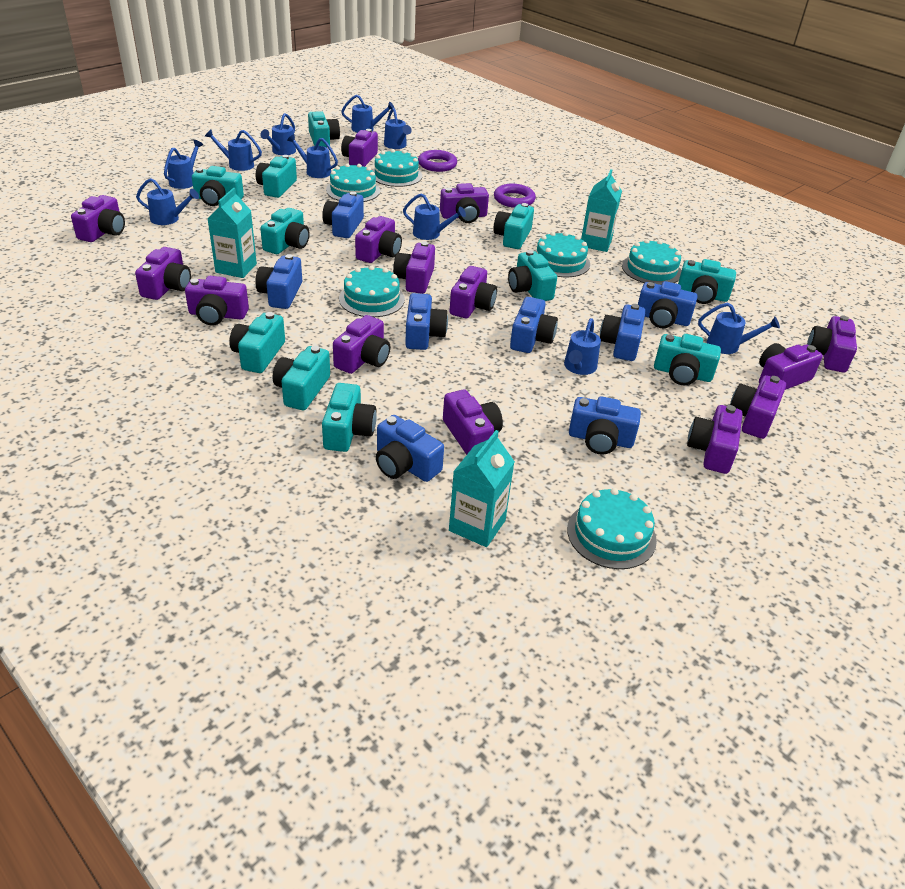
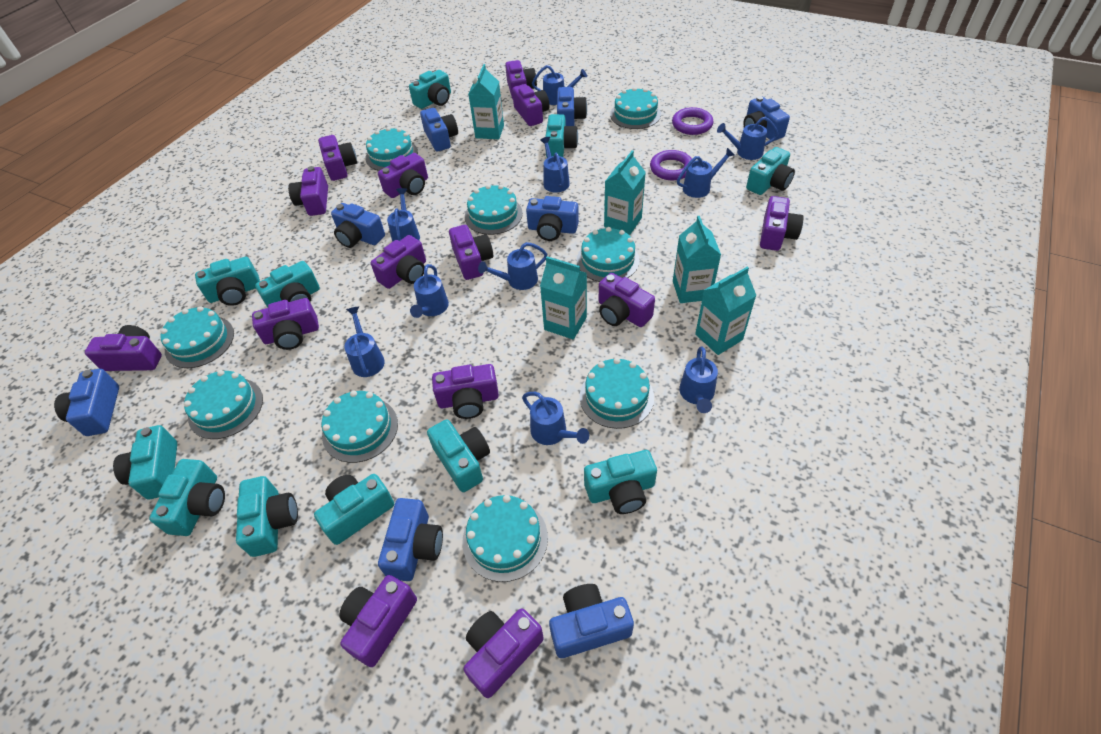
turquoise cake: [326,163,380,202] [339,265,405,317] [373,149,422,187] [535,232,590,277] [567,488,657,569] [622,239,682,285] = 6 -> [160,306,234,368] [184,370,263,439] [322,390,398,463] [366,127,418,171] [462,495,548,582] [465,184,523,235] [577,227,640,282] [580,358,654,429] [610,87,661,129] = 9
turquoise carton: [208,188,257,278] [449,430,515,547] [581,169,622,252] = 3 -> [468,64,504,139] [540,256,587,339] [604,150,646,235] [673,216,721,303] [695,266,757,355] = 5

